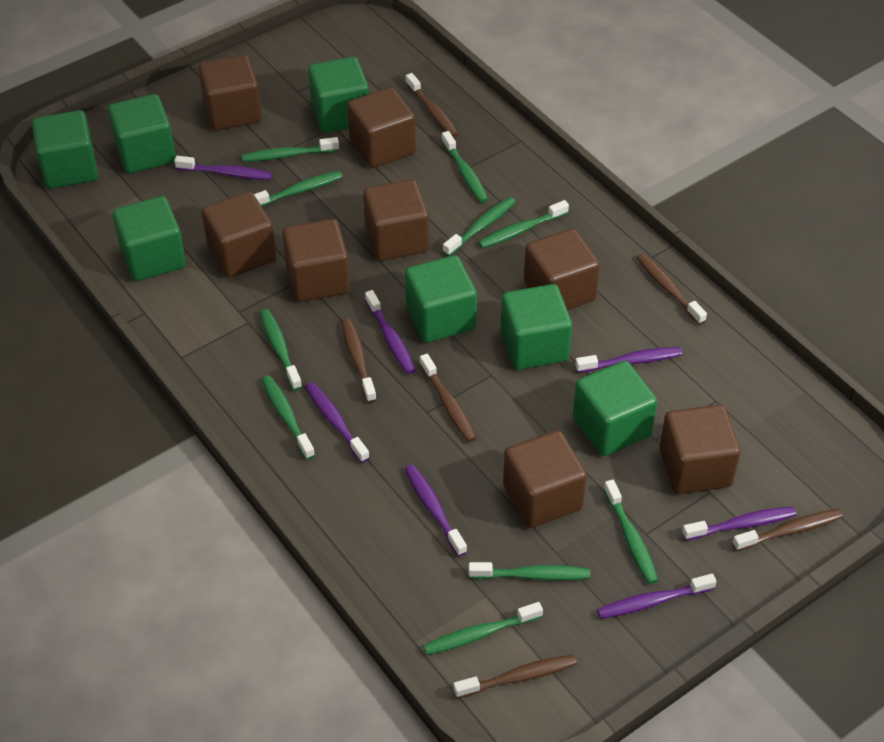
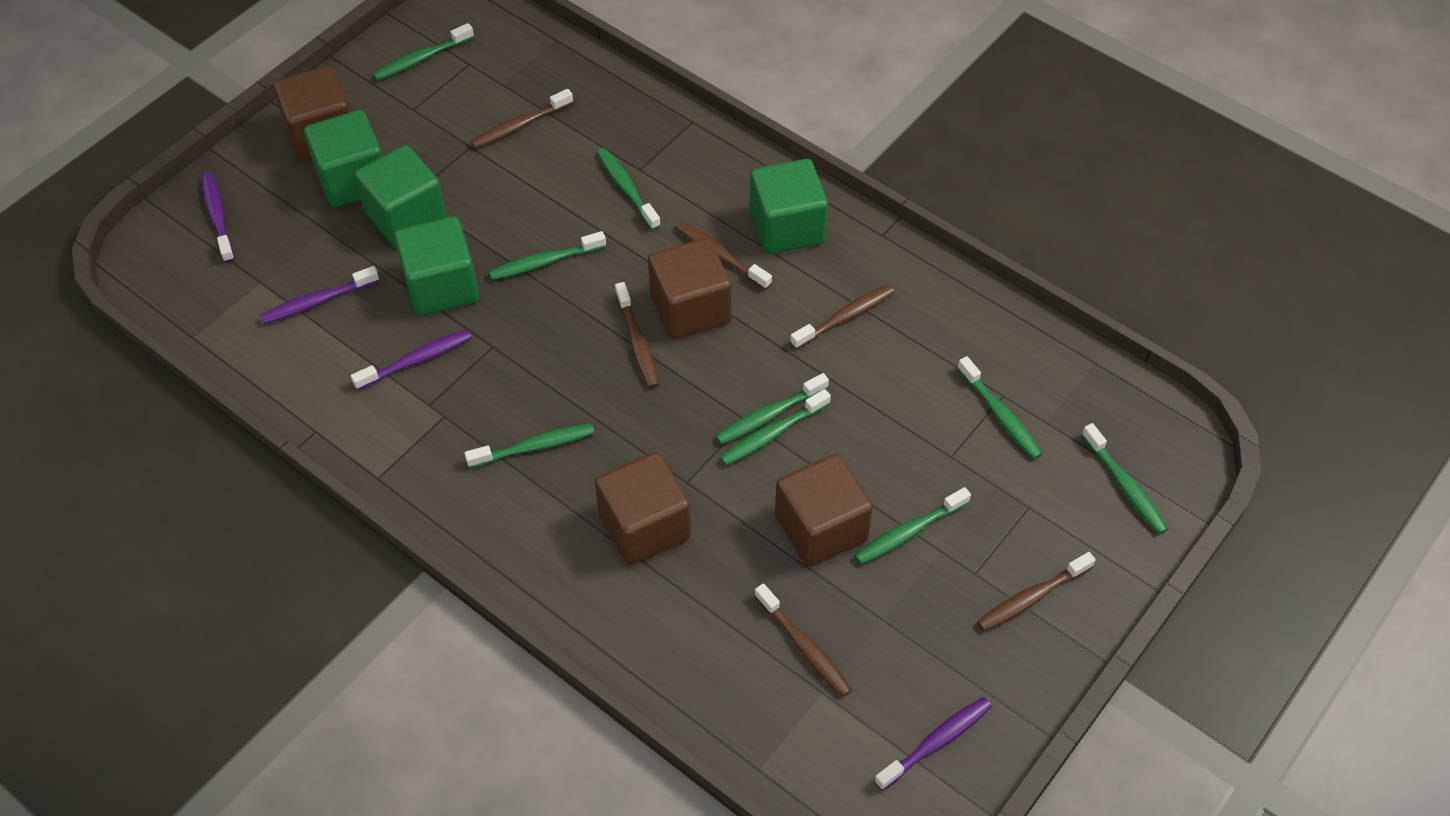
brown cube: [198,55,262,131] [202,191,276,278] [282,219,350,302] [347,87,416,168] [363,179,429,261] [503,430,587,528] [524,229,600,310] [659,405,741,494] = 8 -> [273,66,350,161] [595,452,691,565] [648,238,732,340] [775,454,873,567] = 4
green cube: [32,110,98,188] [108,94,176,173] [113,196,186,281] [308,57,369,133] [405,255,477,343] [500,284,572,370] [573,361,658,456] = 7 -> [304,110,383,208] [354,145,447,248] [394,216,479,316] [750,159,828,254] = 4
green toothbrush: [242,137,339,162] [254,171,343,207] [260,309,302,390] [262,375,315,460] [423,602,543,655] [442,131,489,203] [443,197,516,256] [469,562,590,580] [478,200,569,249] [604,480,658,584] = 10 -> [373,23,474,81] [465,423,595,468] [489,231,606,280] [597,148,661,230] [716,373,829,445] [720,389,831,466] [854,487,971,564] [957,356,1043,459] [1082,423,1169,534] = 9
purple toothbrush: [174,156,272,180] [305,382,370,463] [365,290,416,374] [405,465,467,557] [575,347,682,373] [597,574,717,619] [682,507,796,541] = 7 -> [202,173,234,263] [259,266,379,324] [351,330,472,390] [874,697,992,791] = 4

